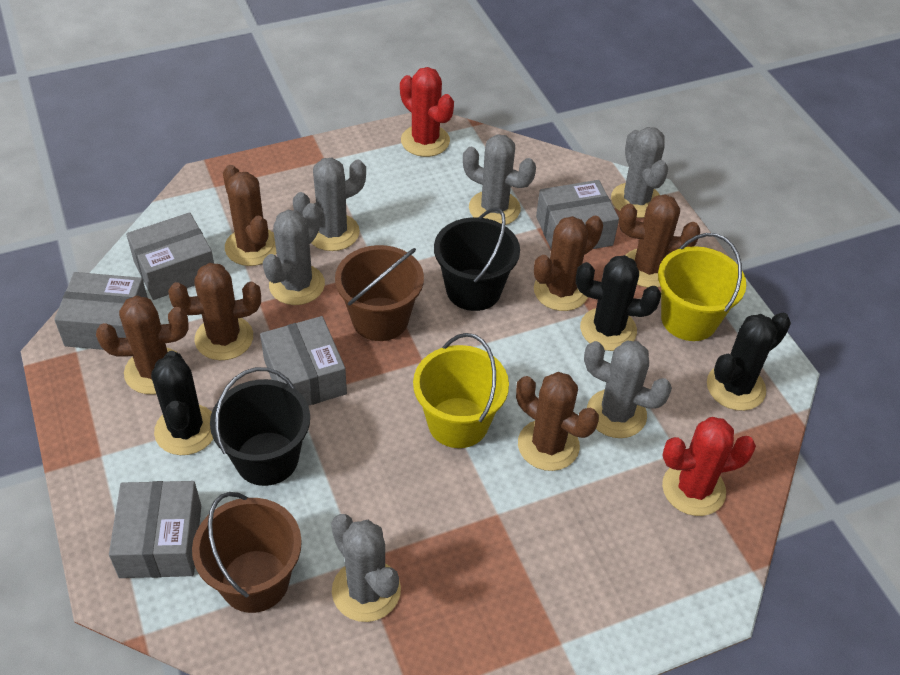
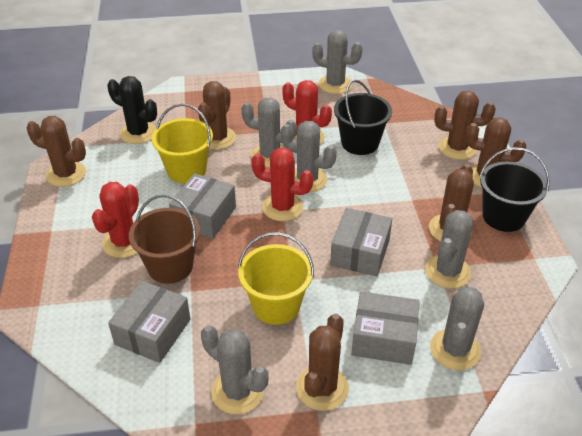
black cactus: [151,351,213,455] [576,255,661,351] [707,313,791,411] = 3 -> [107,76,157,144] = 1
brown bucket: [192,492,302,613] [335,245,424,341] = 2 -> [129,194,200,284] = 1
grey box: [54,272,148,350] [109,481,201,578] [126,212,214,300] [260,316,347,406] [536,180,619,249] = 5 -> [108,281,190,363] [169,173,236,239] [330,208,392,277] [351,291,420,365] = 4
red cactus: [400,67,454,157] [662,417,756,516] = 2 -> [92,182,139,258] [251,148,313,221] [282,80,332,144] = 3

